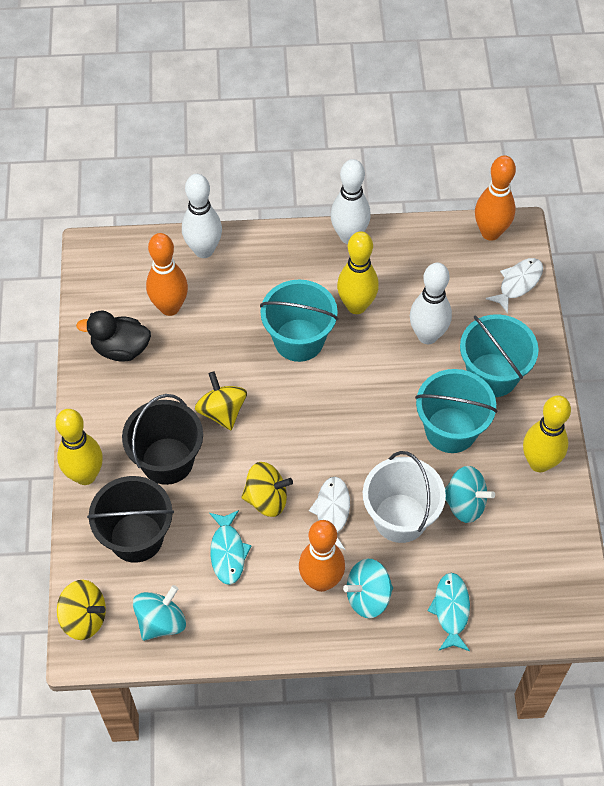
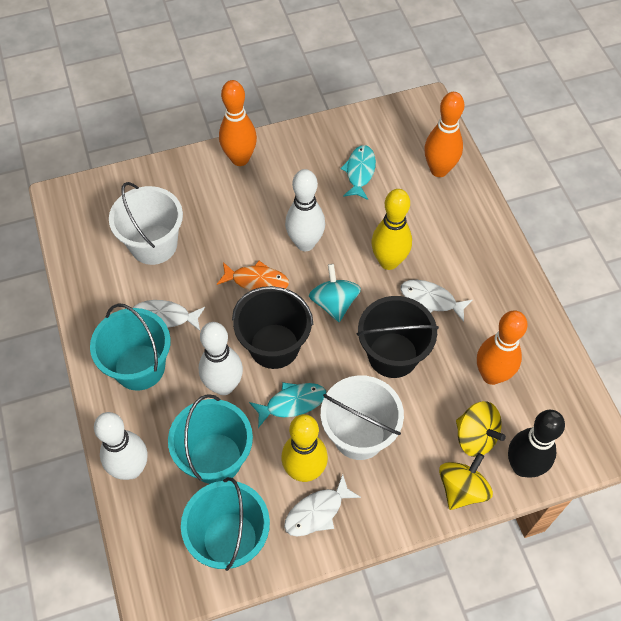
black bowling pin: none = 0 -> [508,410,565,478] = 1
black duck: [76,311,151,362] = 1 -> none = 0
orange fish: none = 0 -> [217,261,289,291] = 1
turquoise spinning top: [133,585,186,641] [343,559,393,618] [445,466,495,523] = 3 -> [309,264,361,322] = 1
white bucket: [363,451,446,543] = 1 -> [109,182,183,265] [321,375,404,460] = 2
white fish: [309,476,350,550] [486,258,543,314] = 2 -> [133,300,205,331] [284,474,361,536] [400,280,473,322] = 3
yellow bowling pin: [56,409,103,485] [337,231,379,314] [523,395,571,472] = 3 -> [282,414,328,482] [371,189,412,270] = 2
yellow spinning top: [57,580,106,640] [195,371,247,430] [241,462,293,517] = 3 -> [439,453,493,510] [456,401,506,457] = 2

